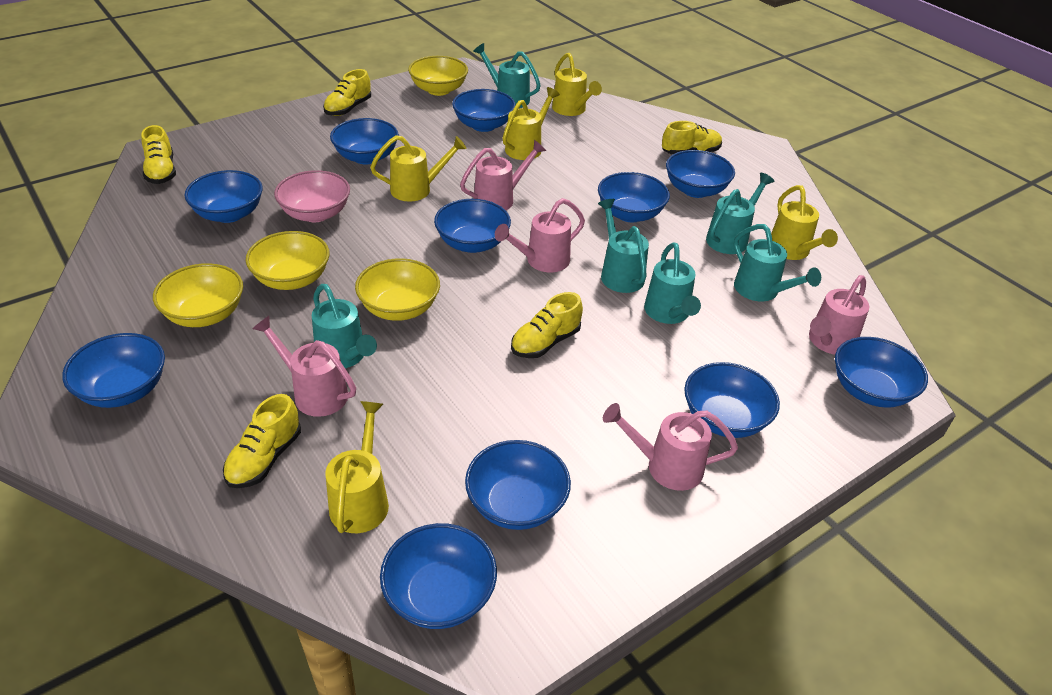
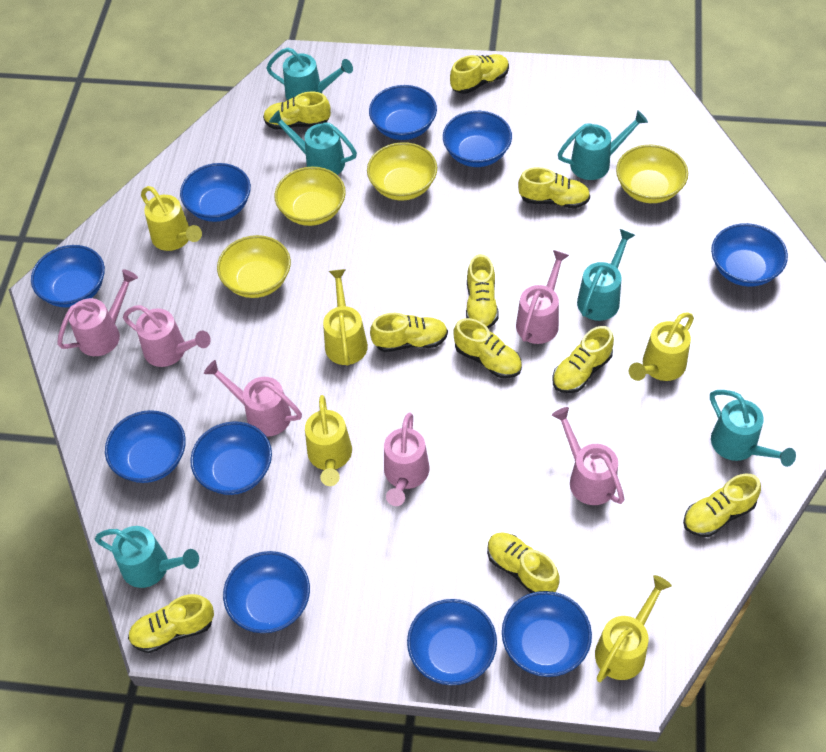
blue bowl: [62,333,165,408] [185,170,263,223] [330,118,399,165] [380,523,497,629] [434,199,511,253] [452,89,516,132] [465,440,571,530] [598,172,670,222] [666,150,735,198] [684,362,780,438] [835,337,928,408] = 11 -> [31,245,105,308] [105,410,186,483] [180,163,251,222] [190,421,272,495] [223,551,310,633] [369,85,437,140] [407,599,497,685] [443,111,512,167] [502,591,592,677] [711,223,788,287] = 10
pink bowl: [274,170,350,222] = 1 -> none = 0
pink watering can: [252,316,356,417] [460,140,546,210] [495,198,585,272] [603,403,738,491] [809,275,869,355] = 5 -> [57,269,138,356] [123,305,211,367] [204,360,302,437] [384,412,429,506] [516,250,569,344] [552,407,625,505] = 6
yellow shoe: [141,125,176,184] [223,394,301,488] [323,69,371,116] [511,292,583,358] [662,121,722,155] = 5 -> [128,594,214,653] [263,92,331,130] [370,313,448,352] [450,54,509,94] [453,318,522,378] [466,254,498,328] [487,532,560,593] [518,167,590,209] [552,326,614,393] [683,474,761,537] = 10

